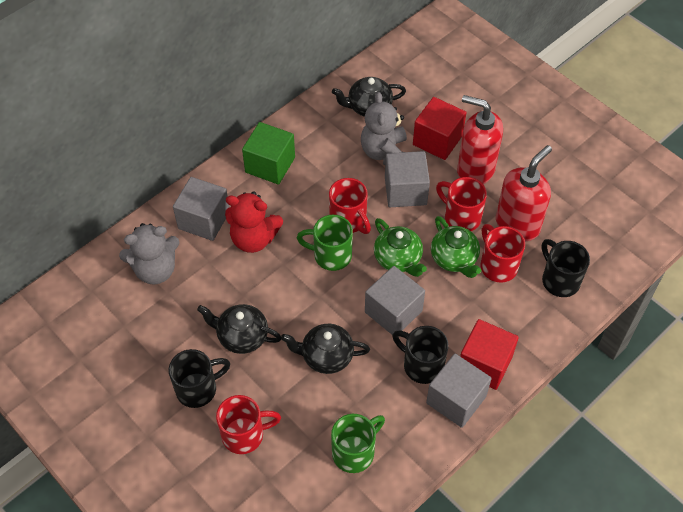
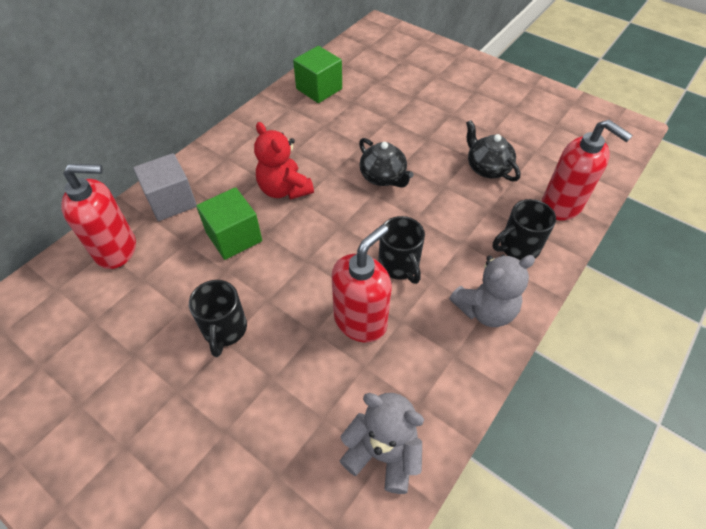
black teapot: [197,304,281,354] [281,324,370,374] [332,77,406,117] = 3 -> [359,138,414,188] [466,120,521,181] = 2
green cube: [242,122,295,185] = 1 -> [196,187,262,260] [293,46,342,103] = 2
green mug: [297,215,353,271] [331,414,385,473] = 2 -> none = 0
green teapot: [374,218,427,277] [431,216,481,278] = 2 -> none = 0
grey cube: [173,177,229,241] [365,266,425,335] [385,151,430,207] [426,354,492,428] = 4 -> [133,153,197,221] = 1
red cube: [413,97,466,160] [460,319,519,390] = 2 -> none = 0
red mug: [216,395,281,454] [329,178,371,234] [436,177,487,231] [481,224,525,283] = 4 -> none = 0
red soap dispenser: [457,95,503,184] [496,145,552,242] = 2 -> [61,164,136,269] [332,225,391,342] [542,120,633,221] = 3

